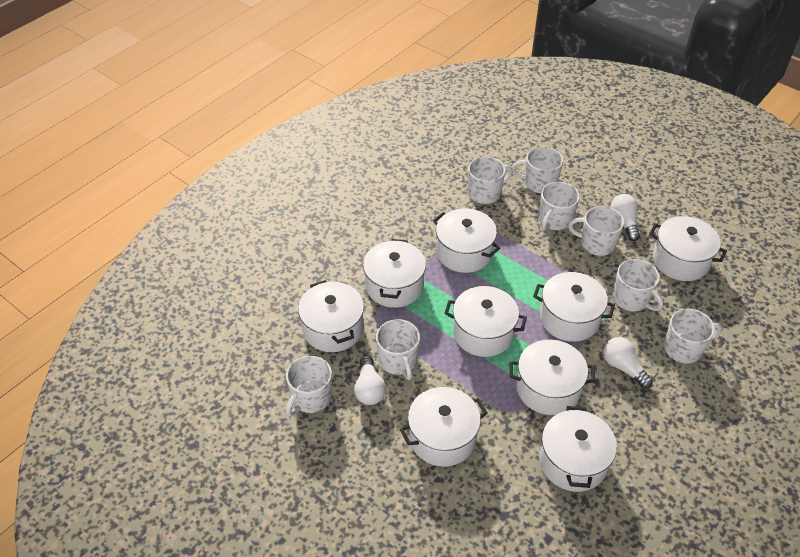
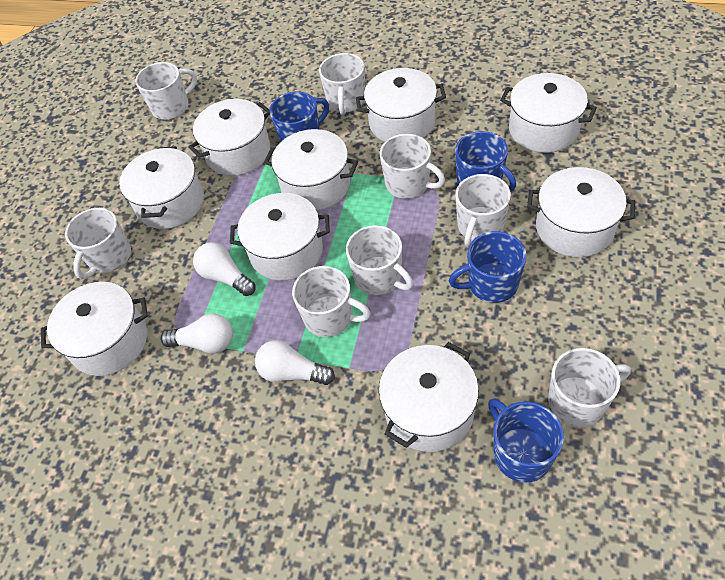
blue mug: none = 0 -> [269,92,329,142] [449,231,526,303] [455,131,516,192] [488,398,564,483] = 4

